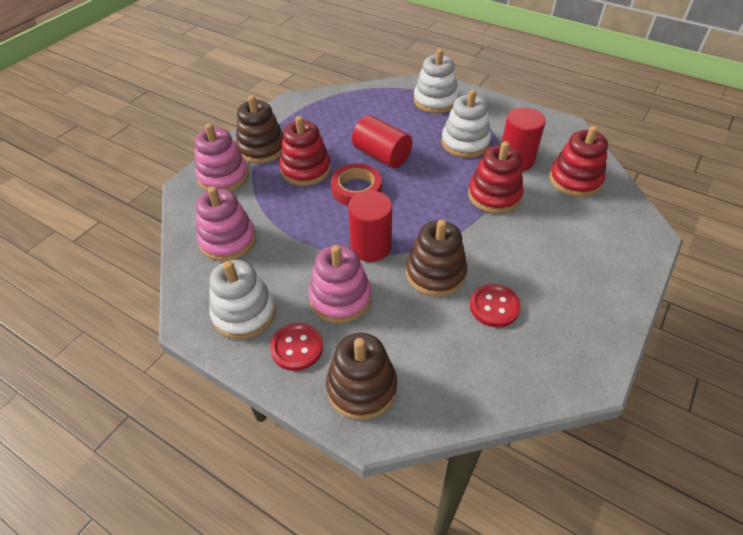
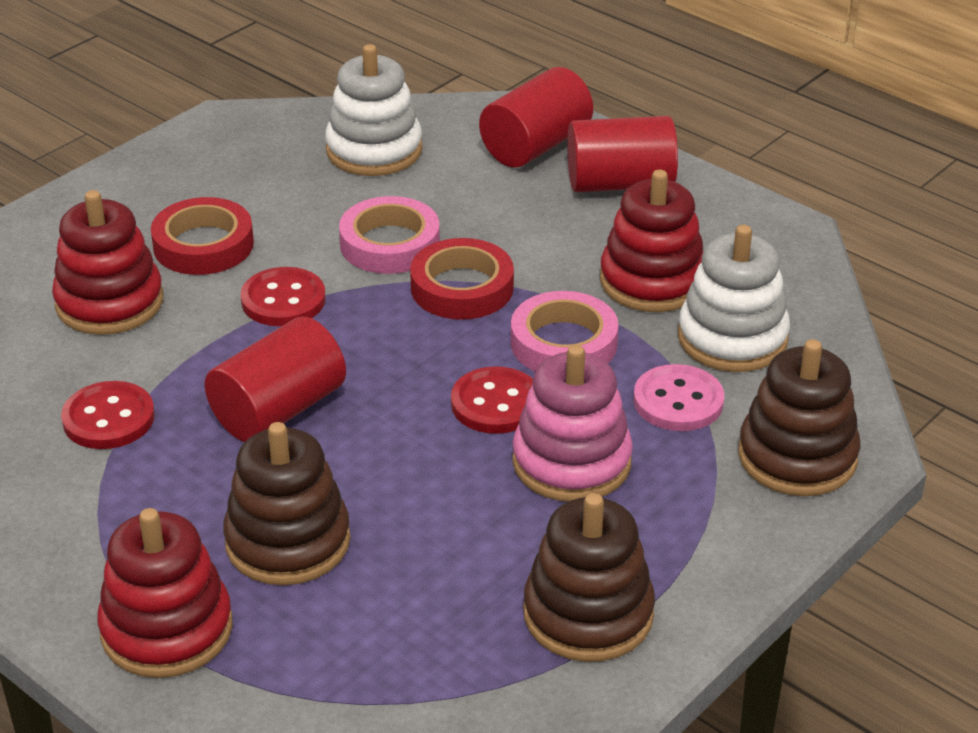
pink button: none = 0 -> [633,364,724,431] = 1
pink stacking toy: [194,123,249,191] [196,186,256,261] [308,245,372,323] = 3 -> [512,345,633,502] = 1
pink tape: none = 0 -> [339,196,440,274] [511,291,619,372] = 2
red button: [270,323,323,371] [470,284,521,327] = 2 -> [61,381,155,449] [241,267,326,326] [451,366,533,434] = 3
red tape: [331,164,382,206] = 1 -> [151,197,254,275] [410,238,514,320] = 2
white stacking toy: [209,260,276,340] [414,49,459,113] [441,90,491,158] = 3 -> [325,44,422,176] [678,225,790,372] = 2

